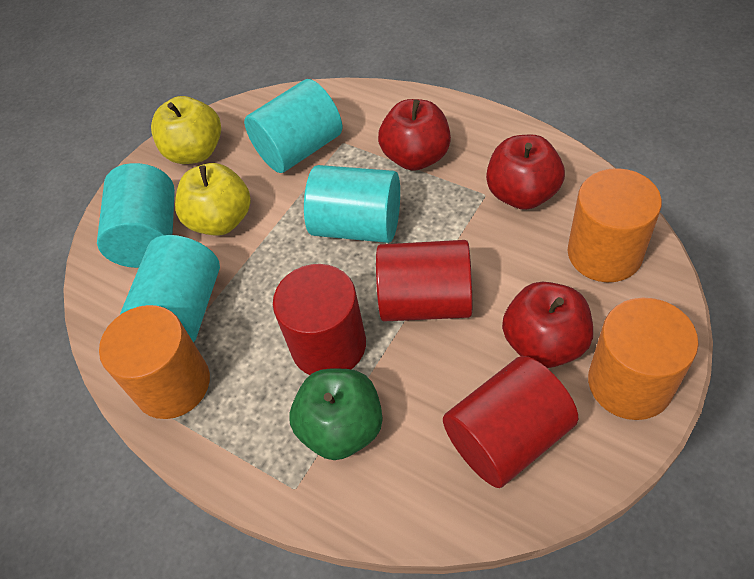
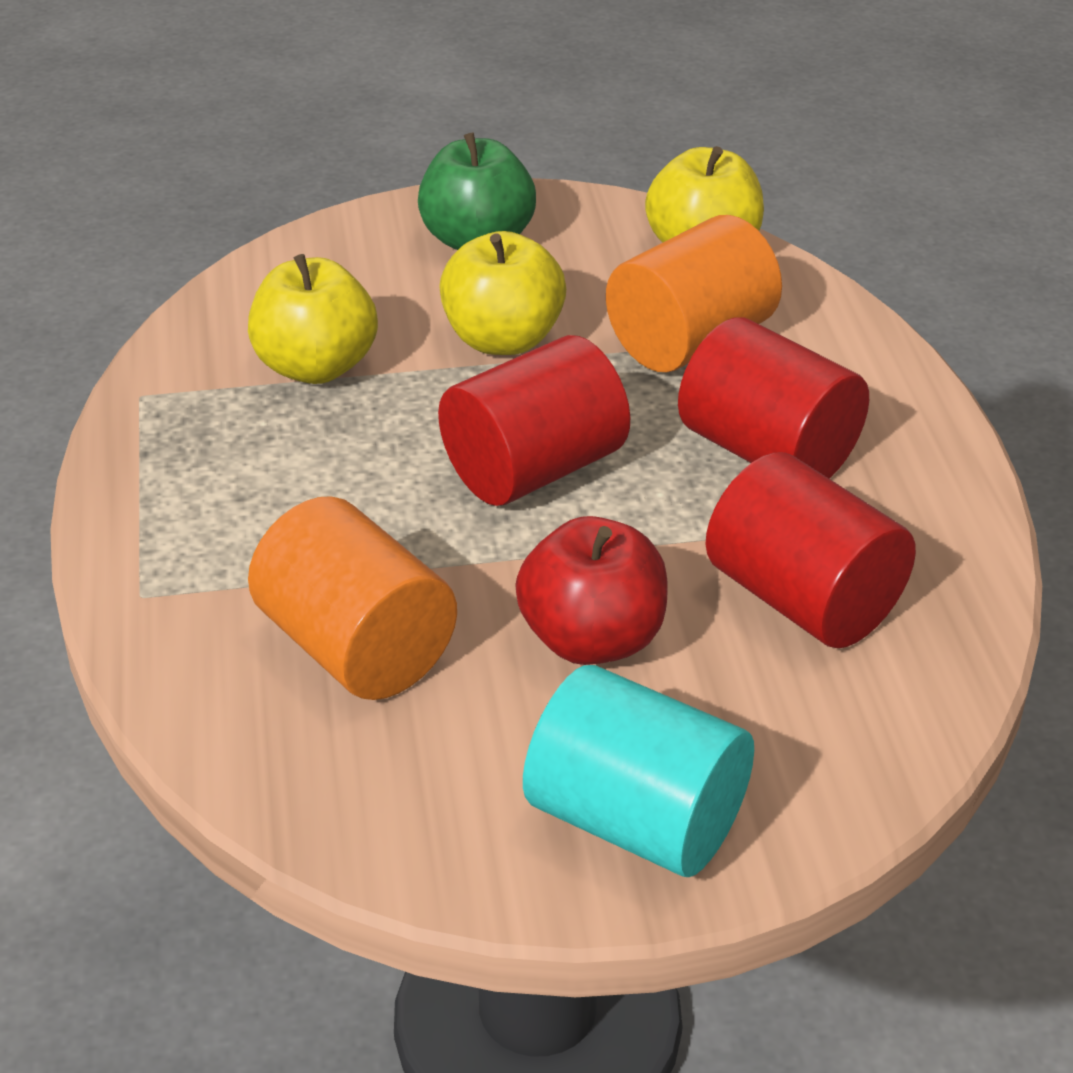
orange cylinder: [99,305,210,419] [568,168,662,282] [588,298,699,420] = 3 -> [248,496,457,700] [606,215,782,372] = 2
red apple: [378,99,451,171] [486,135,565,210] [502,282,593,368] = 3 -> [515,516,668,665] = 1
turquoise cylinder: [97,163,175,268] [120,235,220,342] [244,79,342,173] [304,165,400,243] = 4 -> [523,665,754,877] = 1
yellow apple: [151,96,221,164] [175,163,251,236] = 2 -> [248,254,378,384] [439,231,566,355] [645,146,764,243] = 3

